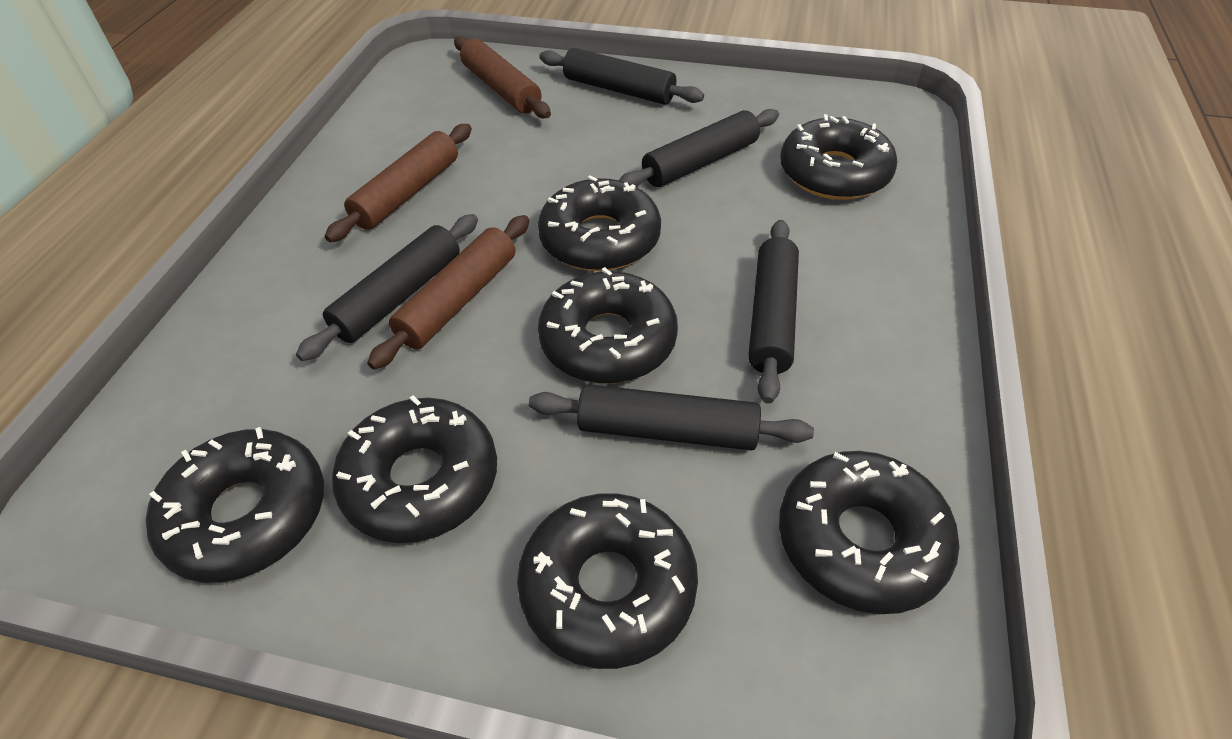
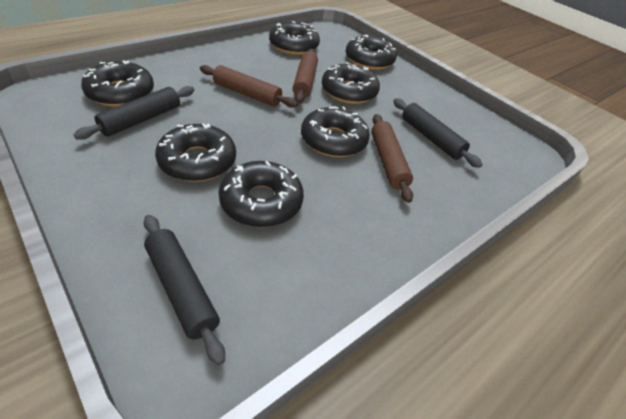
black rolling pin: [296,214,478,361] [529,384,814,450] [539,48,704,105] [620,109,779,187] [748,220,799,404] = 5 -> [73,86,194,140] [143,215,225,365] [393,98,483,168] = 3

